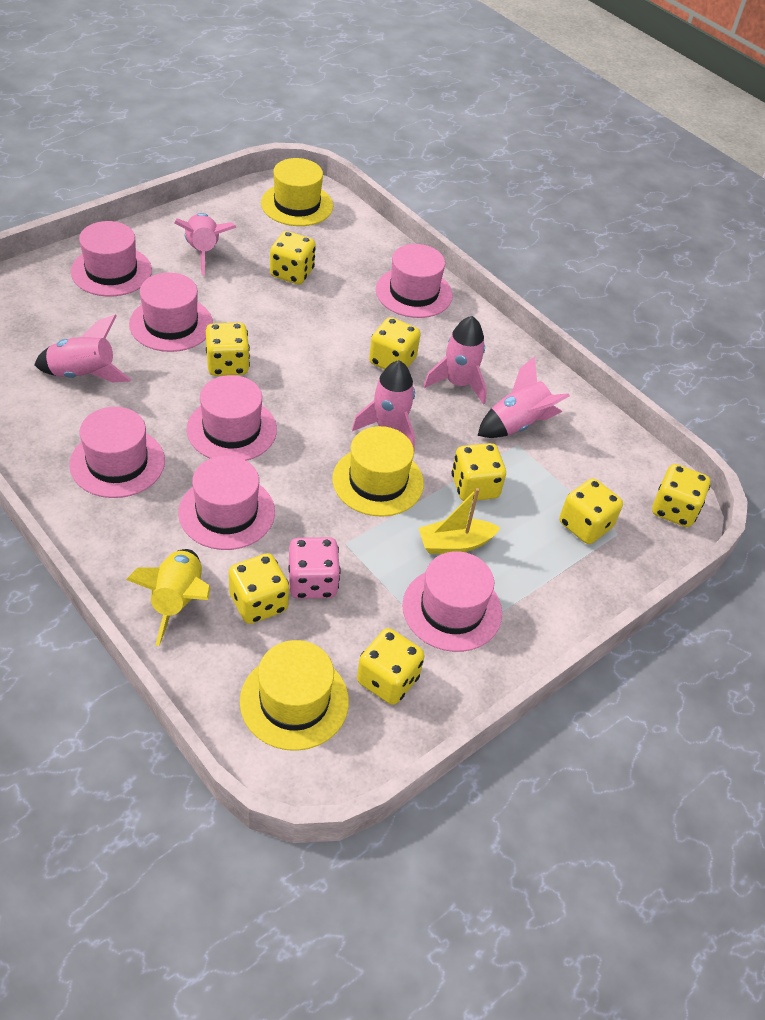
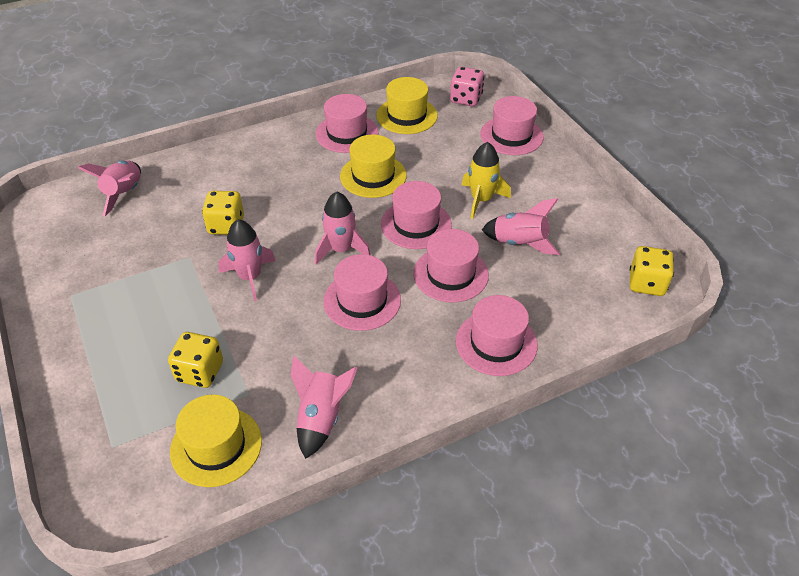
pink hat: [69,407,165,498] [71,221,152,296] [129,273,213,352] [178,456,275,550] [187,375,277,461] [376,244,453,318] [402,551,502,652] = 7 -> [316,94,378,153] [323,254,401,331] [381,181,452,249] [413,229,489,303] [456,295,538,376] [480,96,544,155] = 6
yellow boat: [419,488,500,554] = 1 -> none = 0
yellow dice: [206,323,250,376] [229,553,289,624] [270,231,316,284] [357,628,425,705] [369,317,420,370] [451,443,506,501] [560,478,623,544] [652,464,710,527] = 8 -> [168,332,223,388] [202,191,244,235] [630,246,674,296] = 3

